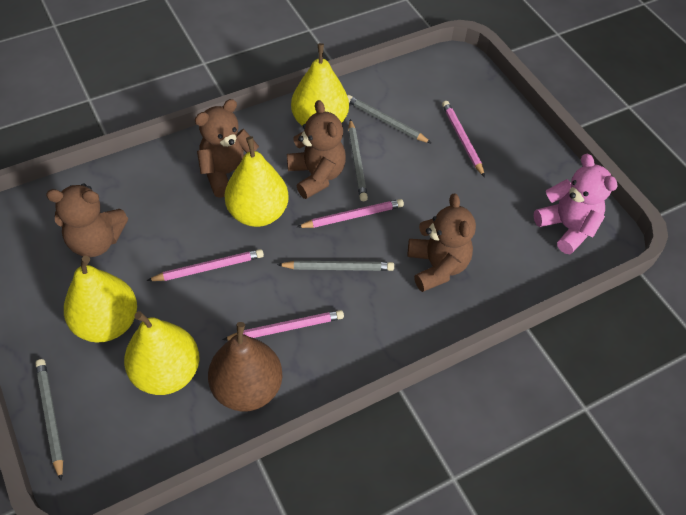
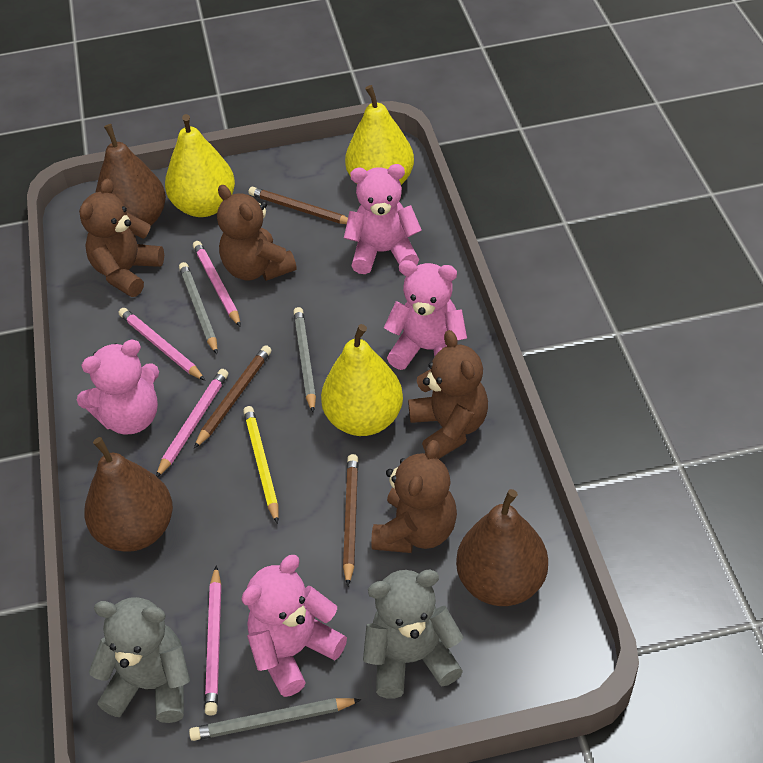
brown pear: [208,322,282,411] = 1 -> [84,437,173,552] [95,124,166,225] [456,489,548,606] = 3
brown pencil: none = 0 -> [194,345,271,449] [248,187,348,224] [343,454,358,586] = 3
grey pencil: [35,359,63,481] [277,261,394,271] [347,95,431,143] [348,119,368,201] = 4 -> [179,262,218,354] [189,698,361,741] [293,307,316,413] = 3
grey teddy bear: none = 0 -> [89,597,190,723] [363,570,464,699] = 2
pink teddy bear: [534,154,618,254] = 1 -> [77,340,159,435] [241,555,347,697] [344,164,422,274] [384,260,467,370] = 4
yellow pear: [64,256,137,343] [124,311,199,395] [224,136,289,227] [291,43,349,126] = 4 -> [165,114,235,217] [321,324,403,436] [345,85,414,185] = 3
yellow pencil: none = 0 -> [243,406,279,524] = 1

